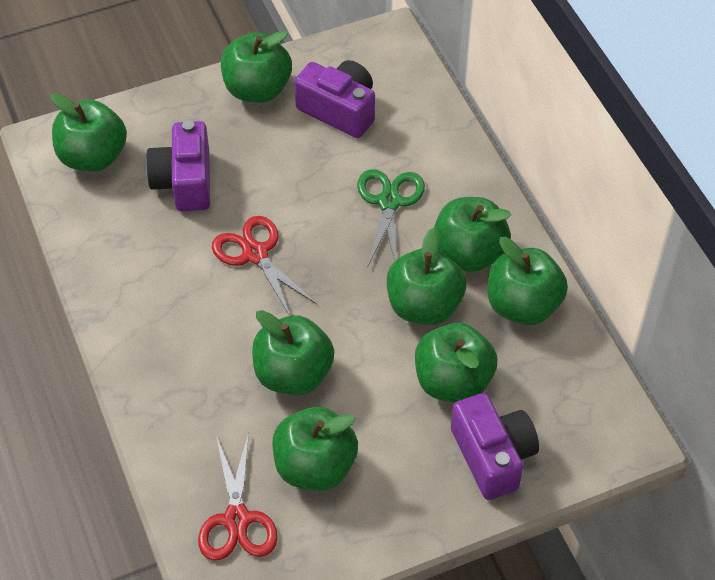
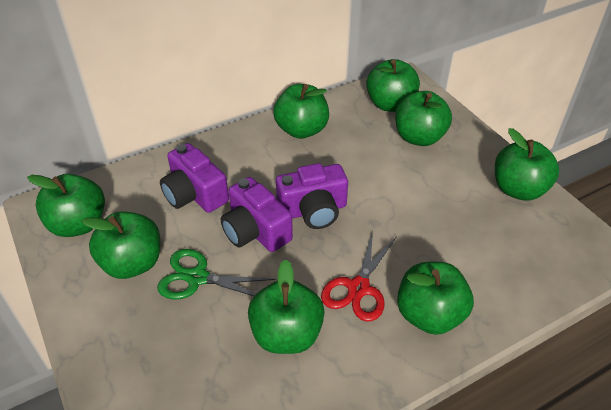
red scissors: [198,432,278,561] [212,216,317,316] = 2 -> [321,230,397,322] = 1

